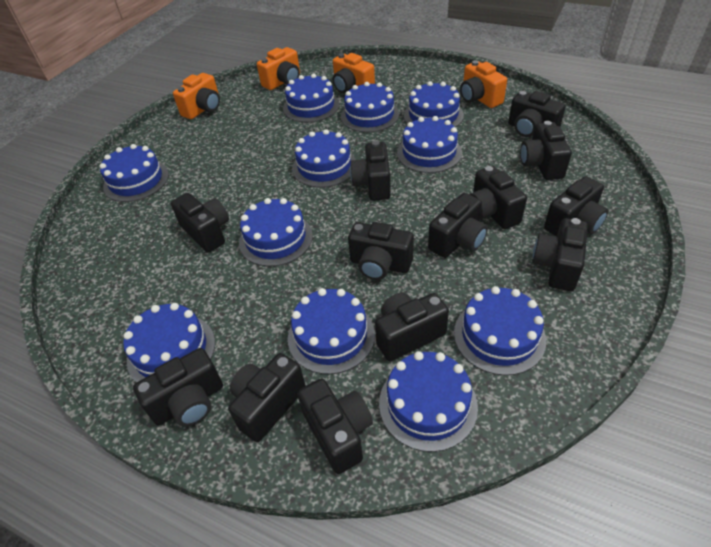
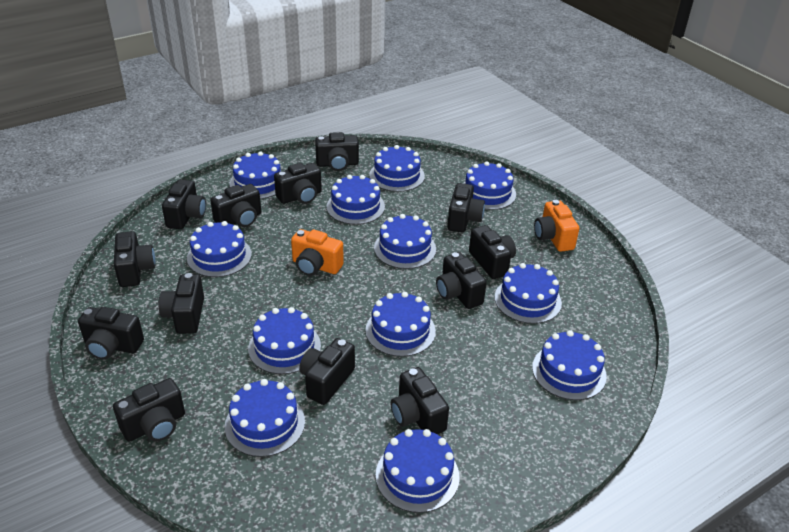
blue cake: [99,144,169,202] [123,303,215,383] [239,198,313,266] [283,74,339,123] [288,288,375,374] [292,129,356,188] [341,82,399,132] [379,351,478,452] [397,116,462,173] [404,81,464,127] [454,286,546,376] = 11 -> [187,221,252,277] [225,379,305,457] [230,151,281,199] [248,307,321,374] [326,175,385,225] [365,292,436,357] [369,145,425,192] [374,214,436,269] [376,429,460,513] [464,161,516,210] [495,263,562,324] [532,330,607,400] = 12
orange camera: [173,73,220,119] [257,47,300,90] [333,53,375,93] [460,60,507,108] = 4 -> [291,229,344,276] [534,200,579,252] = 2

